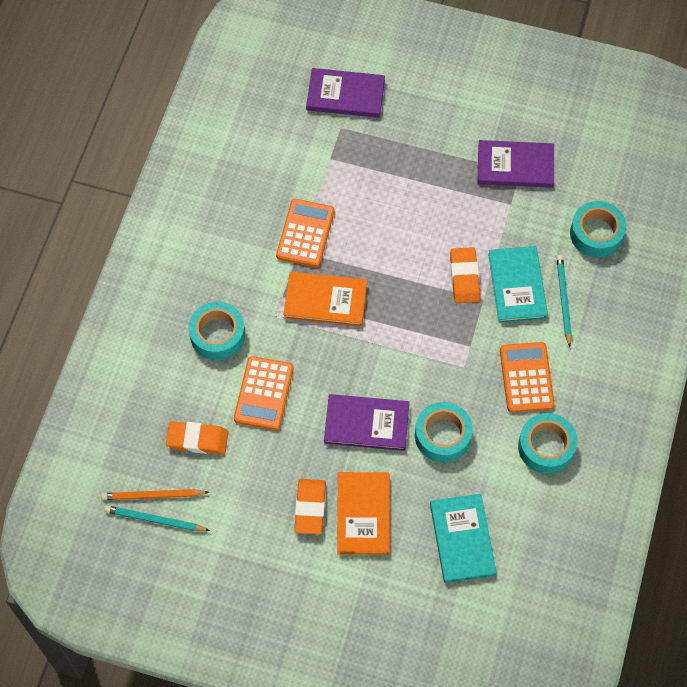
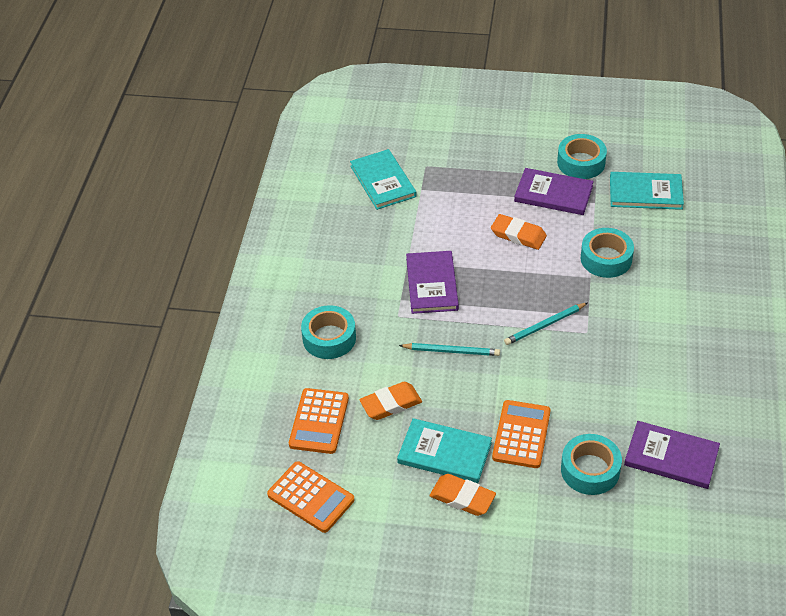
orange book: [283,272,367,327] [337,472,390,555] = 2 -> none = 0
orange pencil: [101,489,209,500] = 1 -> none = 0
turquoise book: [430,494,497,583] [488,246,548,323] = 2 -> [350,149,416,210] [397,418,492,483] [610,172,684,210] = 3

